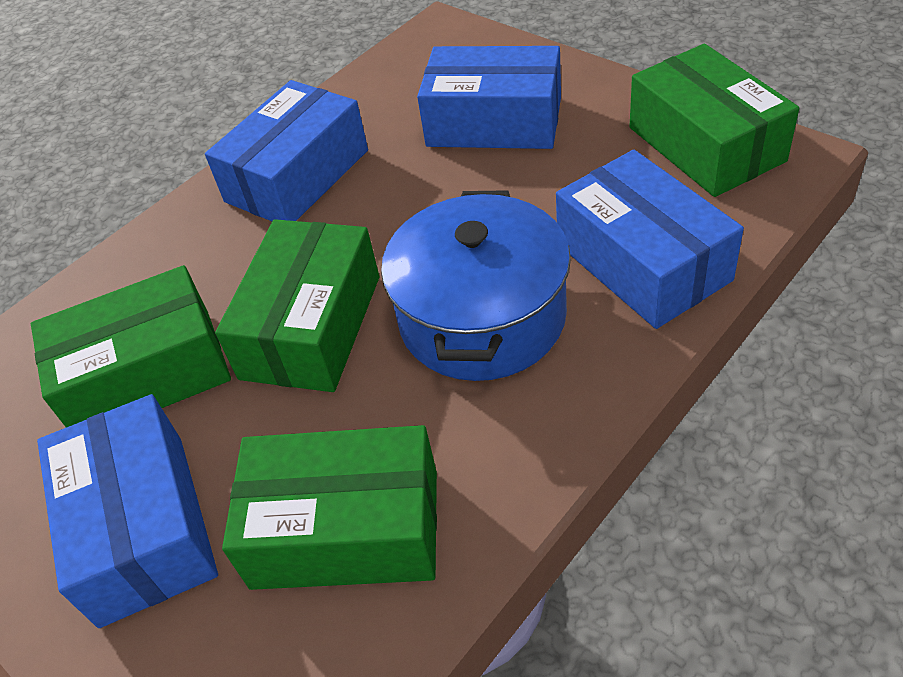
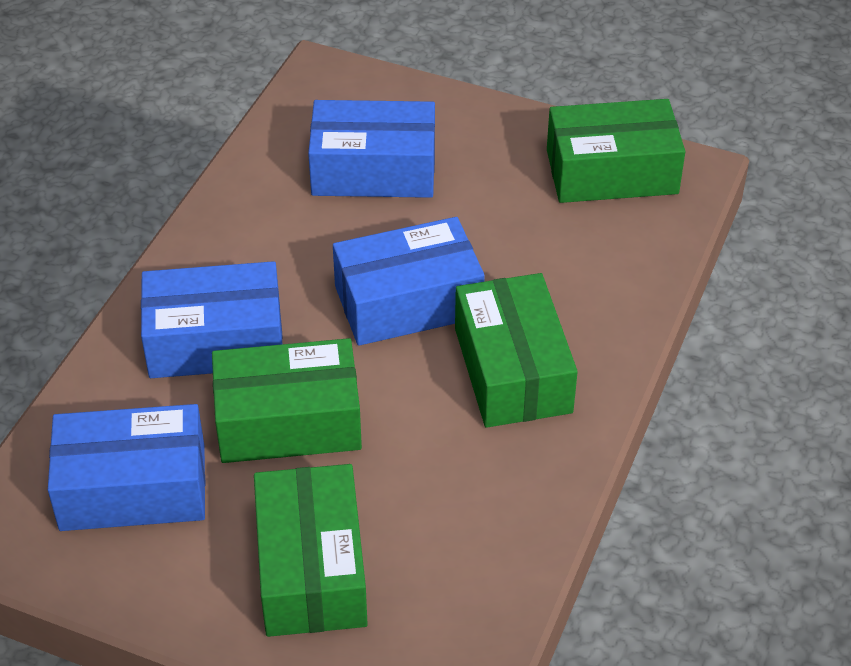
blue pot: [381,190,571,381] = 1 -> none = 0

